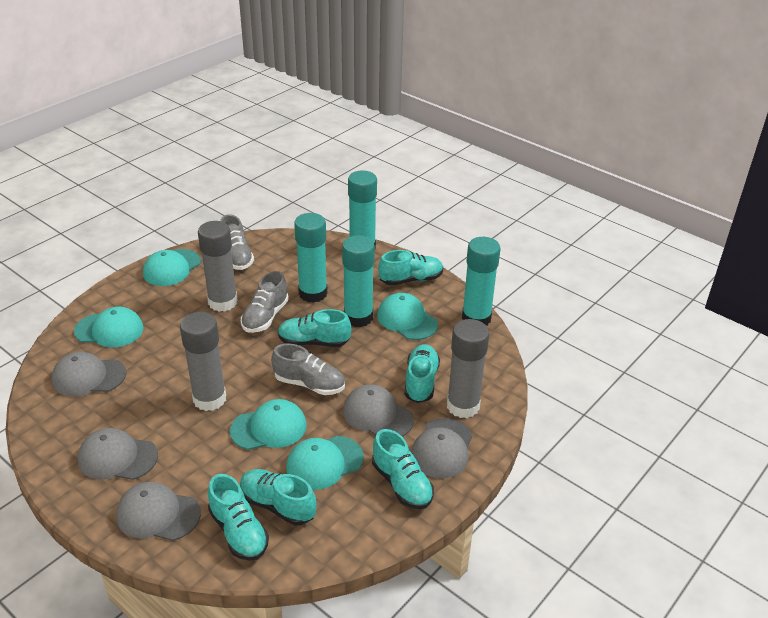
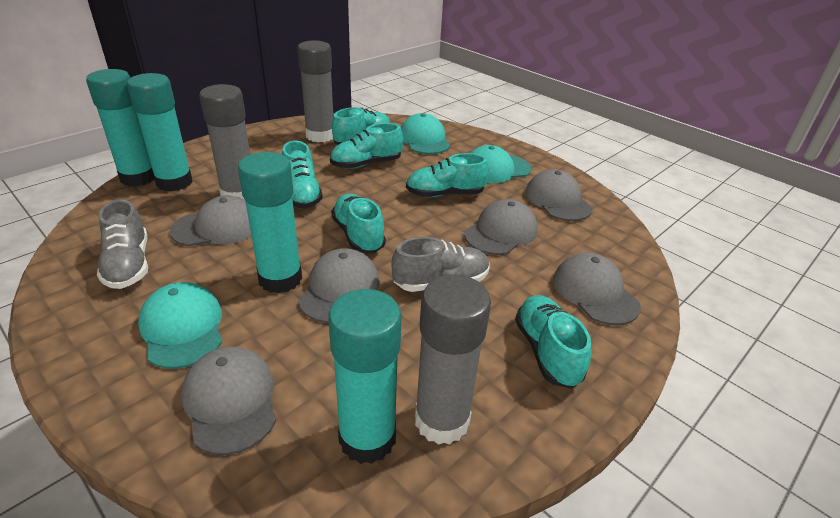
grey cap: [51,352,126,396] [78,428,158,480] [116,482,201,541] [343,384,414,437] [411,418,472,478] = 5 -> [170,195,251,246] [181,347,276,455] [298,248,380,323] [464,199,538,255] [525,169,592,221] [553,253,641,325] = 6
grey shoe: [220,214,254,270] [241,271,289,333] [271,344,345,395] = 3 -> [97,199,148,289] [391,237,489,292] = 2
turquoise cap: [74,307,144,347] [143,249,201,286] [230,399,307,450] [286,436,364,490] [377,293,438,340] = 5 -> [138,282,222,369] [401,113,450,154] [470,145,531,183] = 3

